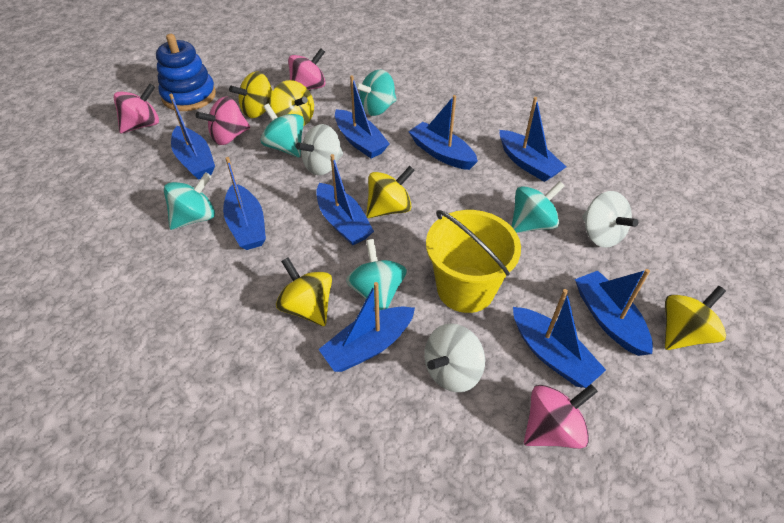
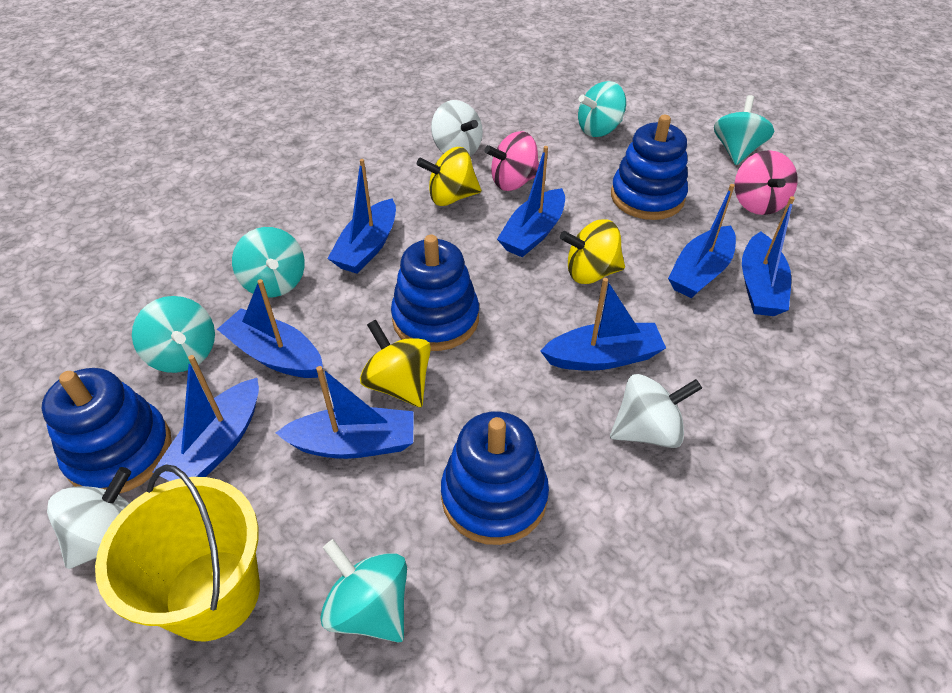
blue boat: [169,94,215,180] [223,157,266,250] [316,154,374,246] [318,282,415,372] [335,75,390,159] [408,95,478,170] [500,97,566,182] [513,289,606,388] [575,269,653,356] = 9 -> [152,355,259,481] [217,279,323,378] [275,366,414,459] [327,159,396,274] [497,146,565,257] [540,278,666,371] [668,184,736,298] [742,196,795,316] = 8
blue stacking toy: [156,34,216,111] = 1 -> [42,368,172,494] [391,235,479,351] [441,411,549,545] [611,115,688,220] = 4
pink spinning top: [113,84,159,133] [196,97,250,145] [288,48,326,90] [524,384,598,449] = 4 -> [484,131,539,191] [735,150,798,215] = 2
yellow spinning top: [229,71,273,118] [271,80,314,126] [276,257,332,326] [366,166,415,218] [665,286,726,350] = 5 -> [360,320,431,407] [417,147,481,206] [560,219,625,284] = 3

